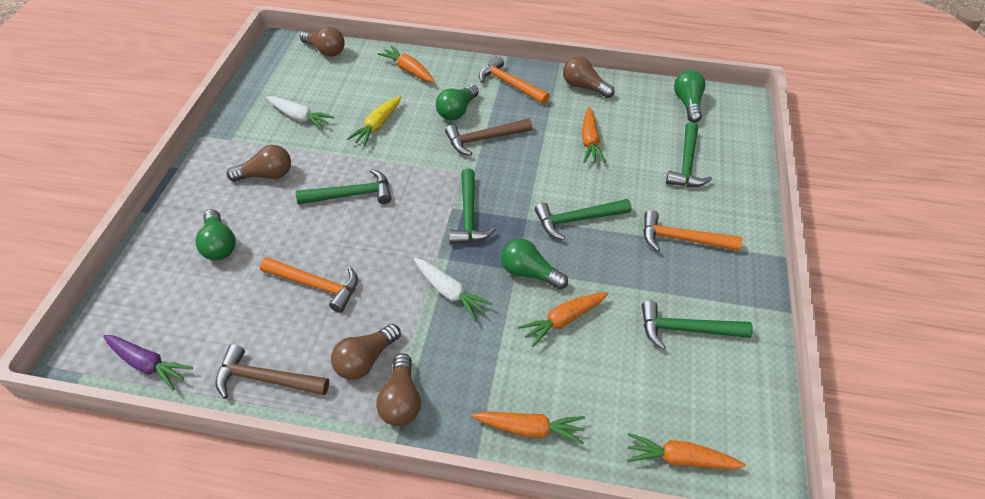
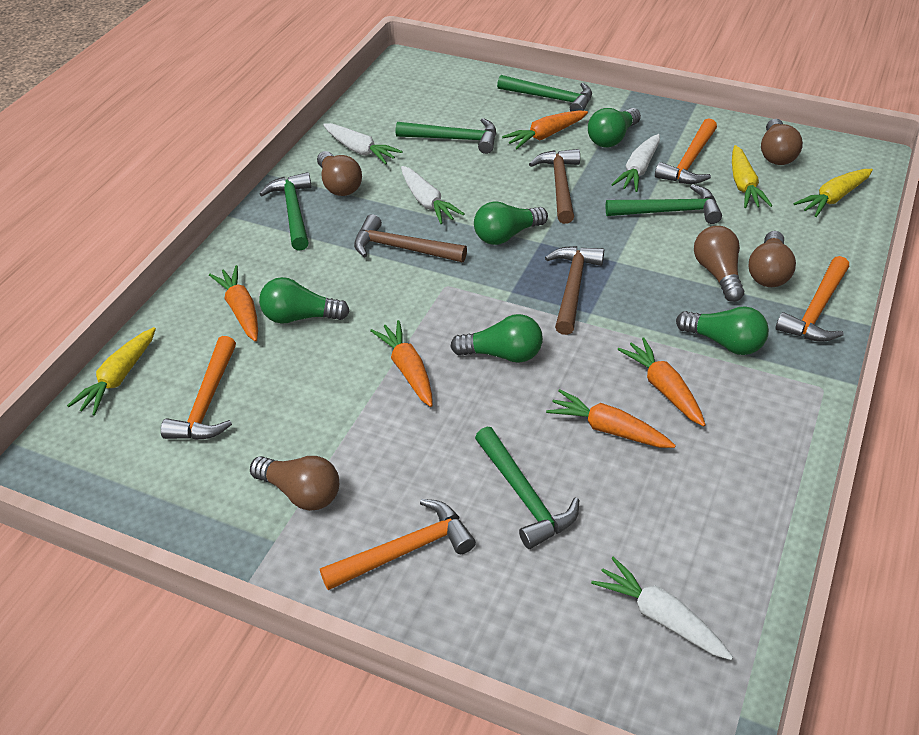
brown hammer: [215,344,329,399] [445,118,532,155] = 2 -> [354,214,467,262] [529,149,580,224] [545,246,604,335] = 3
green light bulb: [195,209,236,260] [436,84,479,120] [501,238,568,290] [674,70,706,122] = 4 -> [259,277,350,324] [450,314,543,363] [474,201,548,245] [588,108,641,148] [676,306,769,355] = 5
orange hammer: [260,257,358,313] [479,56,550,104] [643,210,742,252] = 3 -> [161,336,236,440] [320,499,476,590] [655,118,717,184] [775,256,849,342] = 4
purple carrot: [103,335,193,391] = 1 -> none = 0
white carrot: [266,96,335,130] [414,258,492,321] = 2 -> [323,123,403,164] [401,166,464,224] [591,557,733,660] [611,134,660,192] = 4
yellow carrot: [347,96,401,146] = 1 -> [67,327,156,415] [732,145,772,208] [794,169,873,217] = 3

